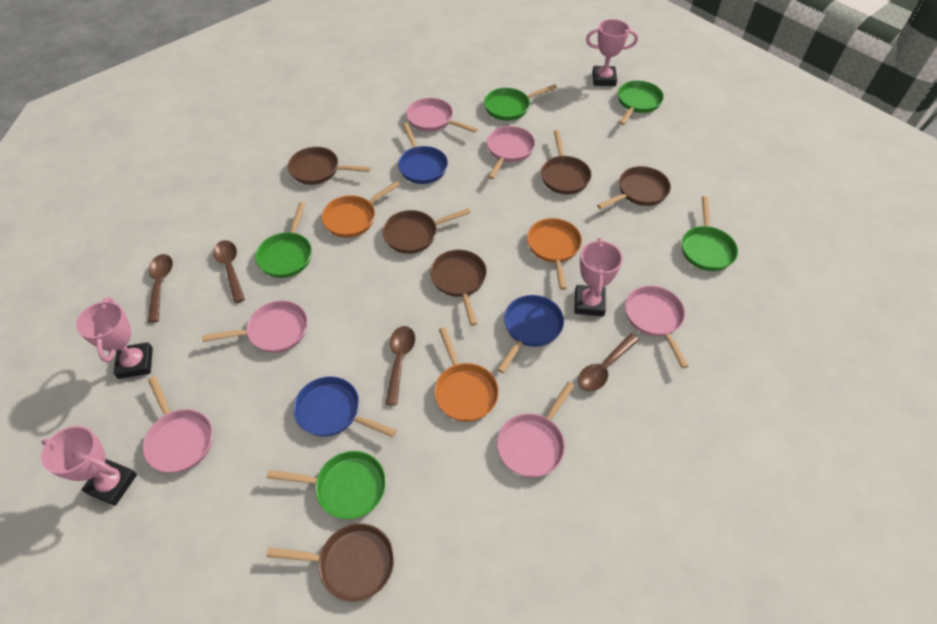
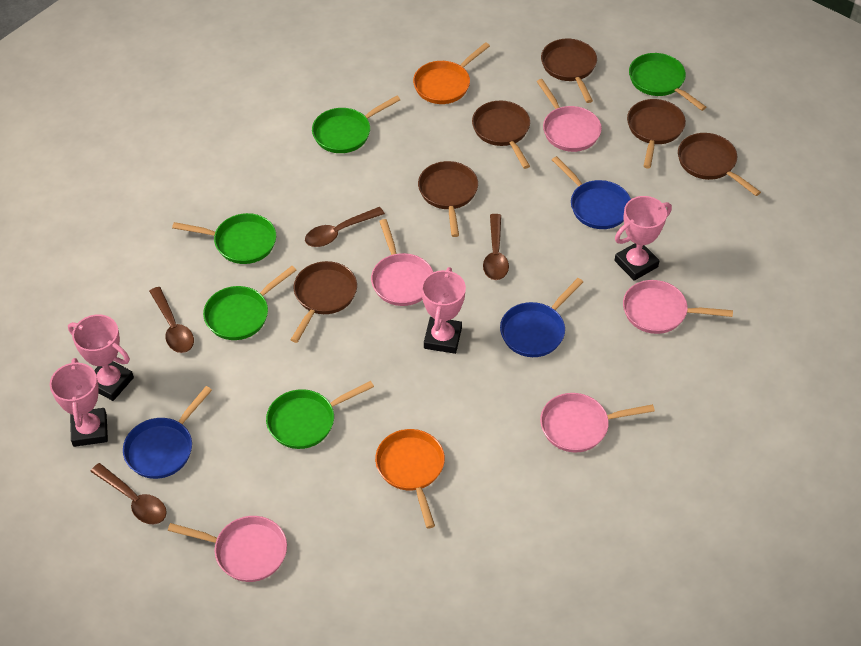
orange pan: [321,181,400,238] [434,327,499,422] [527,218,582,290] = 3 -> [375,429,445,528] [413,42,490,104] = 2
pink pan: [143,376,213,473] [202,301,308,353] [406,98,478,133] [487,126,535,179] [497,381,575,477] [625,286,689,368] = 6 -> [168,516,287,582] [371,219,433,306] [537,79,602,152] [540,393,655,452] [623,280,733,334] = 5

